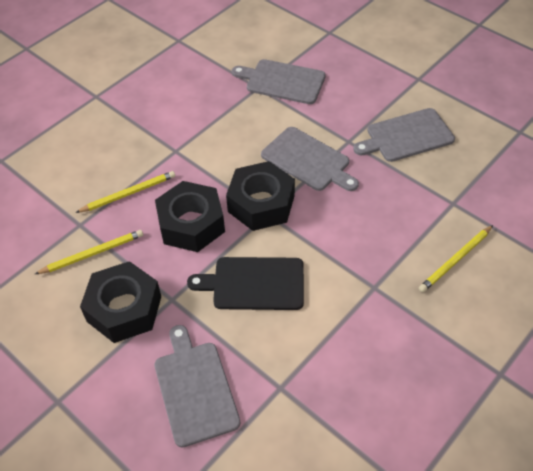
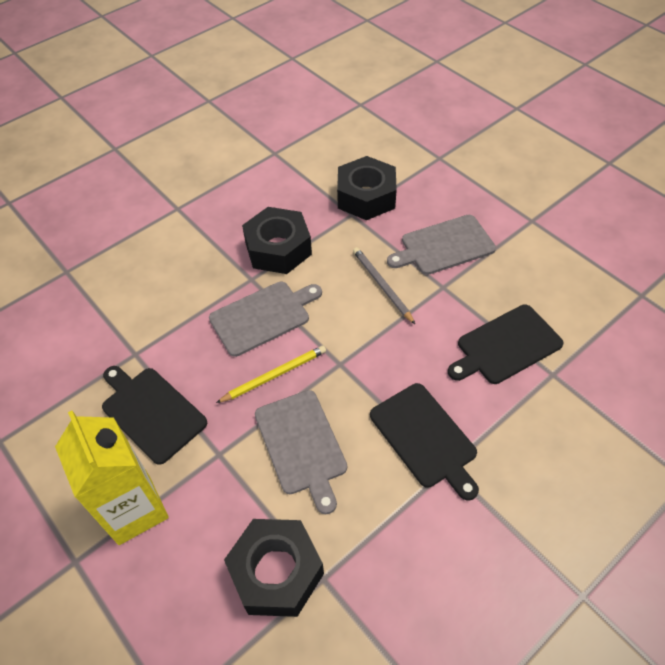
black cutting board: [187,257,304,310] = 1 -> [102,366,207,465] [370,383,479,500] [448,304,564,384] = 3
grey cutting board: [154,325,241,447] [232,59,326,104] [261,127,359,191] [353,108,455,162] = 4 -> [209,282,322,357] [255,390,347,514] [387,215,496,275] = 3
grey pencil: none = 0 -> [353,247,415,324] = 1
yellow carton: none = 0 -> [55,411,169,545] = 1
yellow pencil: [35,230,143,274] [75,171,175,213] [419,225,493,292] = 3 -> [216,345,326,403] = 1

